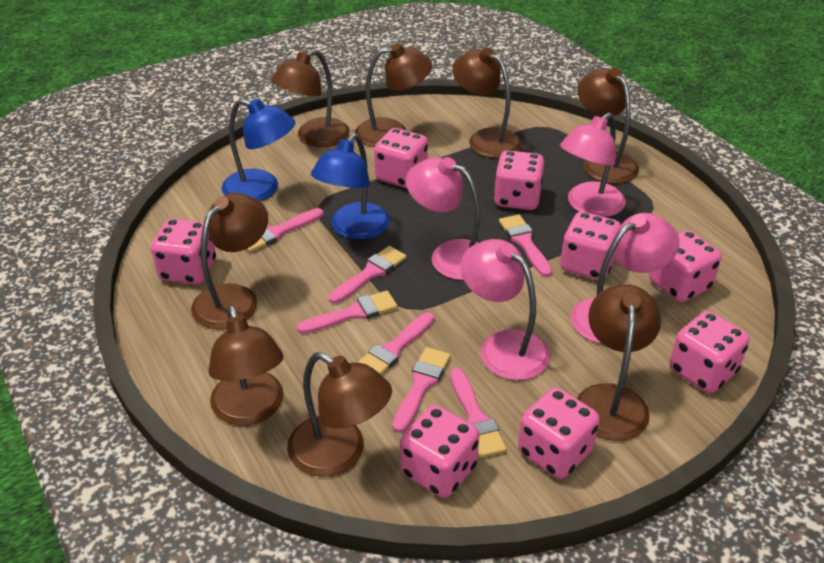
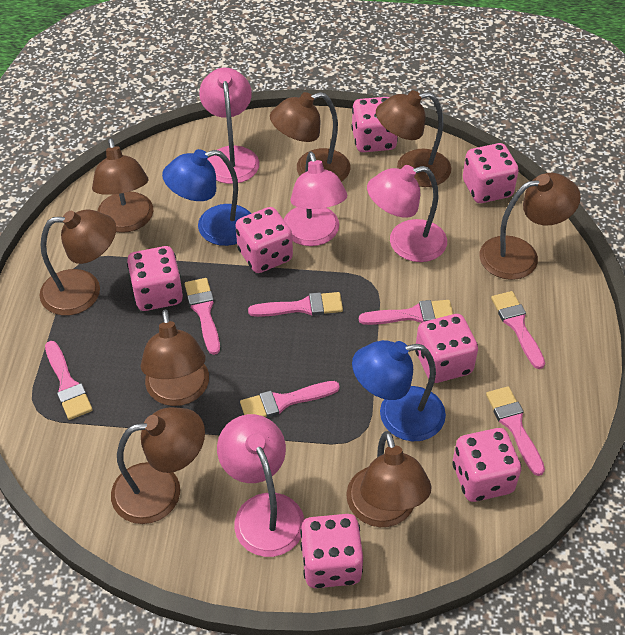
pink dice: [151,218,216,284] [374,128,428,188] [400,405,479,498] [494,150,544,210] [518,387,600,479] [560,212,621,280] [649,230,721,302] [670,311,749,393] = 8 -> [127,246,183,311] [235,207,293,273] [300,514,363,588] [351,97,398,152] [415,314,478,383] [453,428,521,502] [463,143,519,203] = 7

